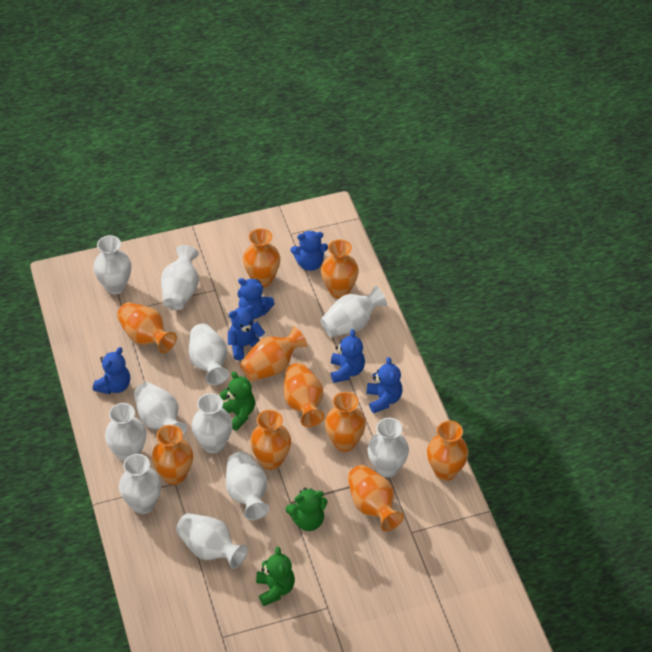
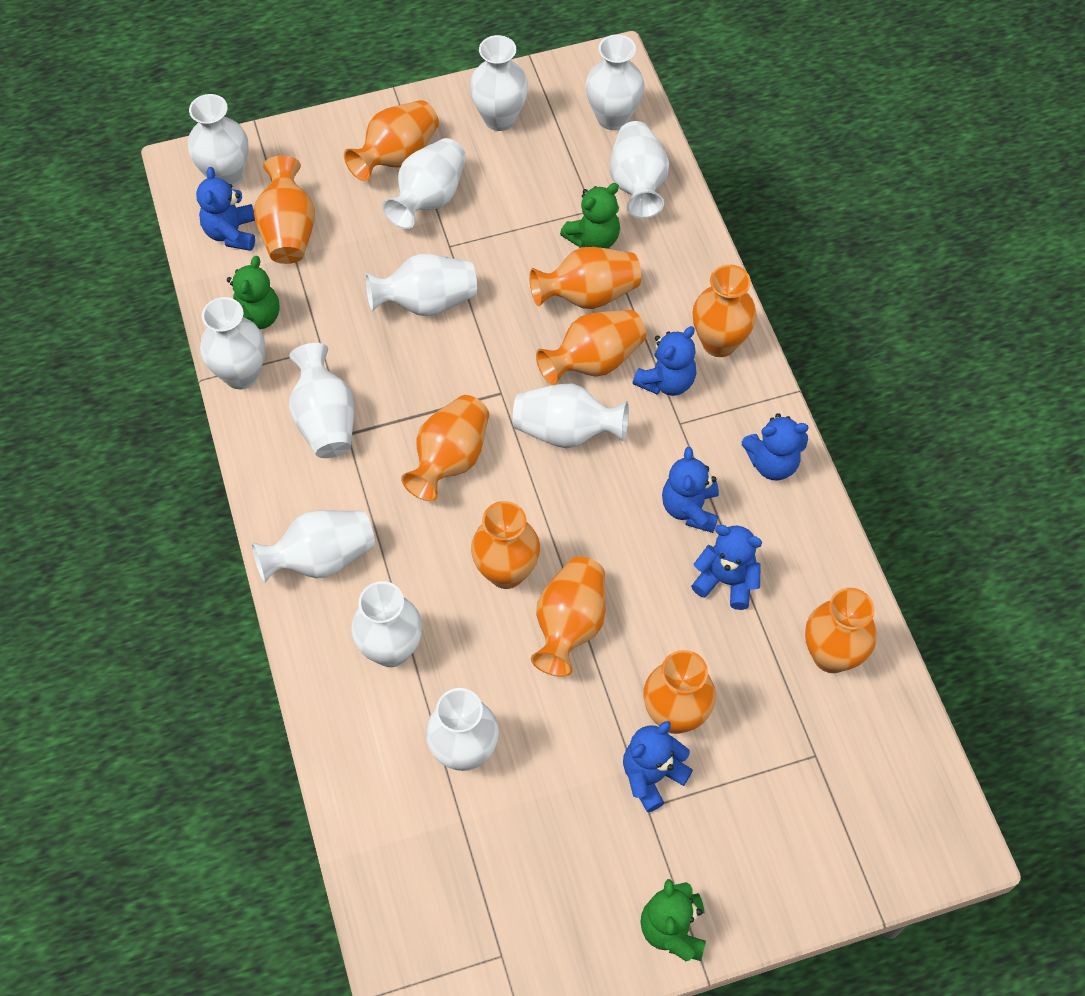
white vase: [93,235,131,294] [105,403,146,462] [119,454,161,514] [134,382,187,436] [161,245,199,310] [176,513,248,569] [189,324,229,385] [192,393,233,453] [226,452,269,520] [321,286,387,337] [367,418,409,478] = 11 -> [188,94,249,188] [200,297,265,389] [251,510,375,583] [289,343,354,458] [351,581,422,667] [366,254,477,316] [382,138,466,229] [426,688,499,771] [469,35,528,131] [513,383,629,448] [586,34,644,130] [610,121,669,218] = 12

